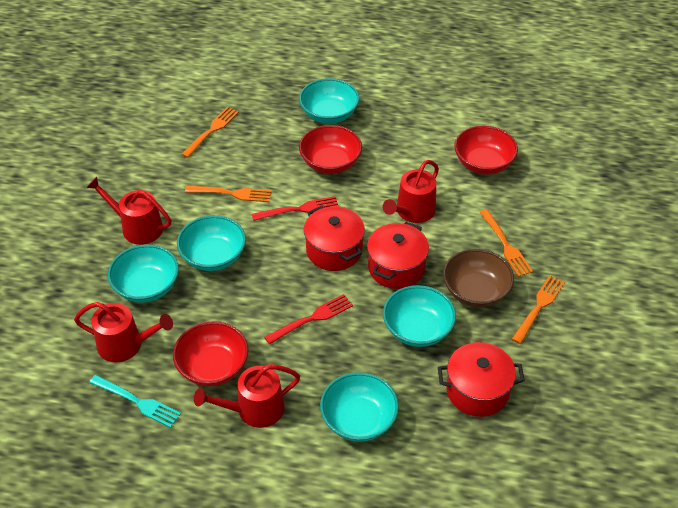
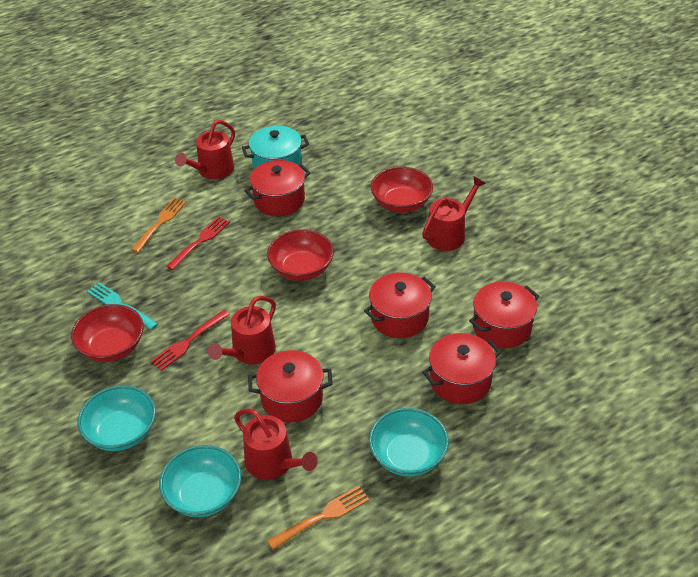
brown bowl: [443,249,514,307] = 1 -> none = 0
orange fork: [181,107,239,158] [185,186,272,202] [479,209,533,277] [512,275,565,344] = 4 -> [131,198,186,253] [267,486,369,550] = 2
red pot: [304,206,365,271] [367,221,429,289] [438,342,525,417] = 3 -> [244,160,311,216] [248,350,333,423] [364,272,436,338] [422,333,502,404] [469,282,539,348] = 5
turquoise bowl: [108,244,179,303] [177,215,246,271] [299,78,359,124] [320,372,399,442] [383,285,456,347] = 5 -> [77,385,156,451] [159,445,241,517] [369,408,449,477] = 3
turquoise pot: none = 0 -> [242,126,309,169] = 1

